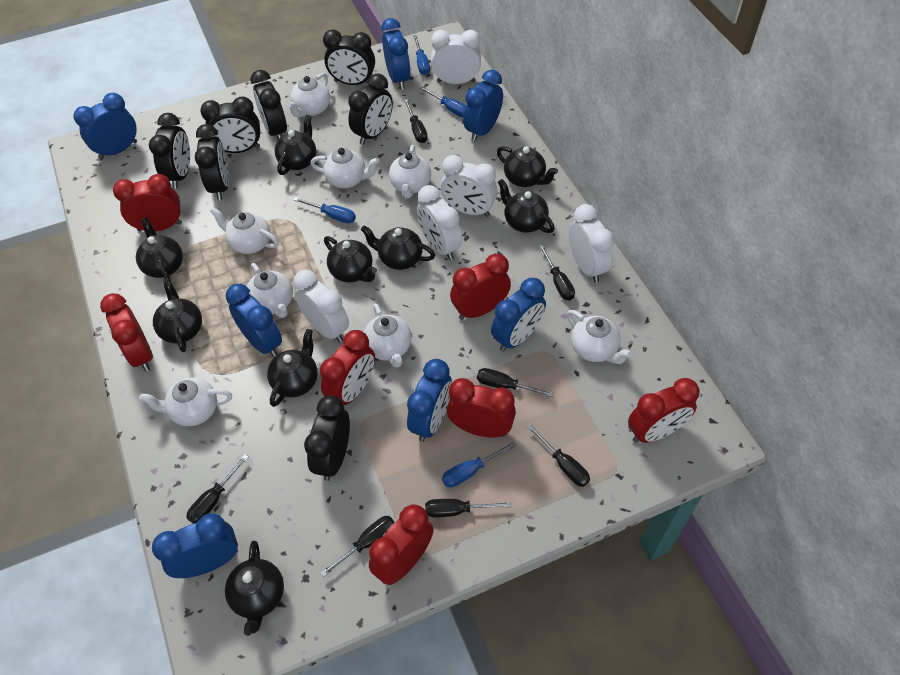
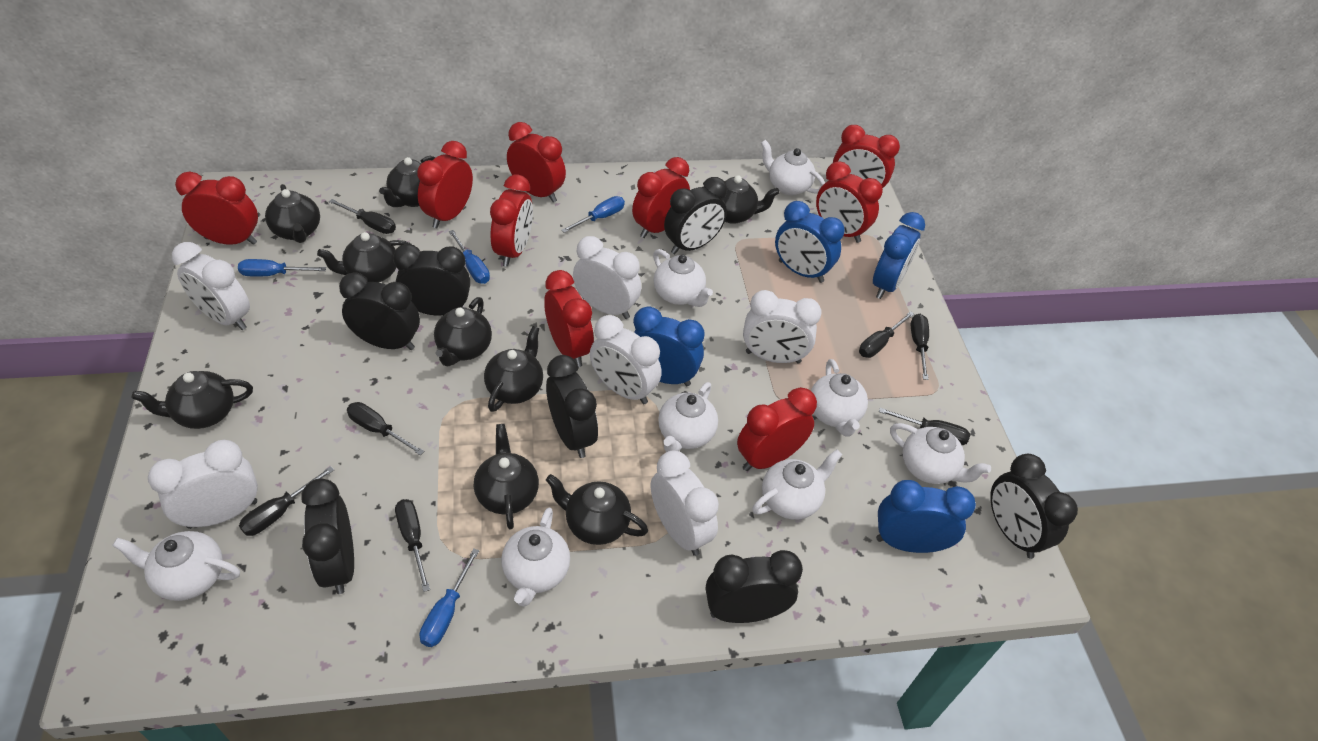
blue clock: [73,93,137,160] [152,514,238,578] [226,284,282,357] [381,18,411,90] [407,359,452,442] [463,70,503,142] [491,278,546,352] = 7 -> [633,307,705,386] [775,201,845,283] [873,212,925,299] [876,480,976,553] = 4
red clock: [100,293,153,372] [113,174,182,231] [320,330,375,405] [369,504,434,585] [447,378,516,438] [450,253,511,320] [628,378,700,443] = 7 -> [175,171,258,245] [417,141,473,228] [490,175,533,267] [507,122,566,203] [544,270,594,367] [632,157,690,238] [737,387,817,471] [816,161,883,243] [833,125,900,188] = 9
white clock: [293,270,349,343] [417,185,462,260] [431,30,481,84] [441,155,498,217] [569,204,614,283] = 5 -> [148,440,258,529] [172,242,250,330] [573,236,641,319] [590,315,662,404] [651,451,719,556] [743,290,822,364] = 6

